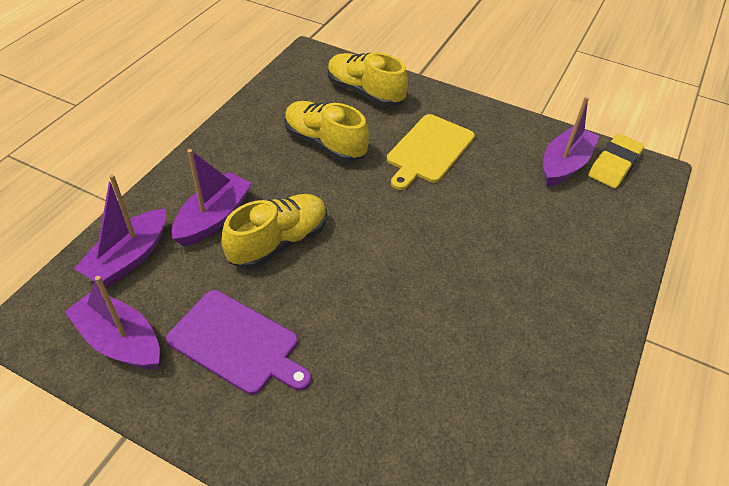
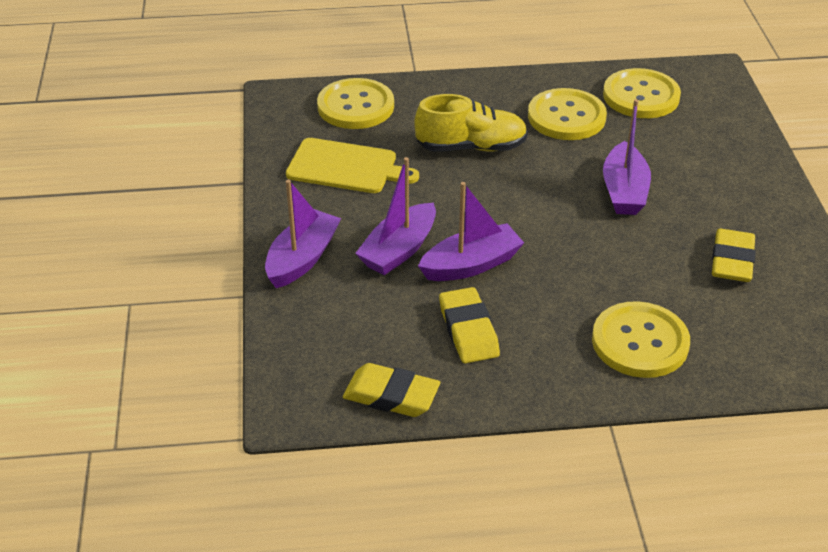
purple cutting board: [166,290,311,395] = 1 -> none = 0
yellow button: none = 0 -> [317,78,394,129] [528,88,607,140] [592,301,690,378] [603,68,681,118] = 4
yellow eraser: [588,134,644,188] = 1 -> [343,363,440,417] [439,287,500,363] [712,229,756,282] = 3
yellow shoe: [221,194,327,269] [284,101,369,162] [328,52,408,107] = 3 -> [414,94,528,152] = 1

